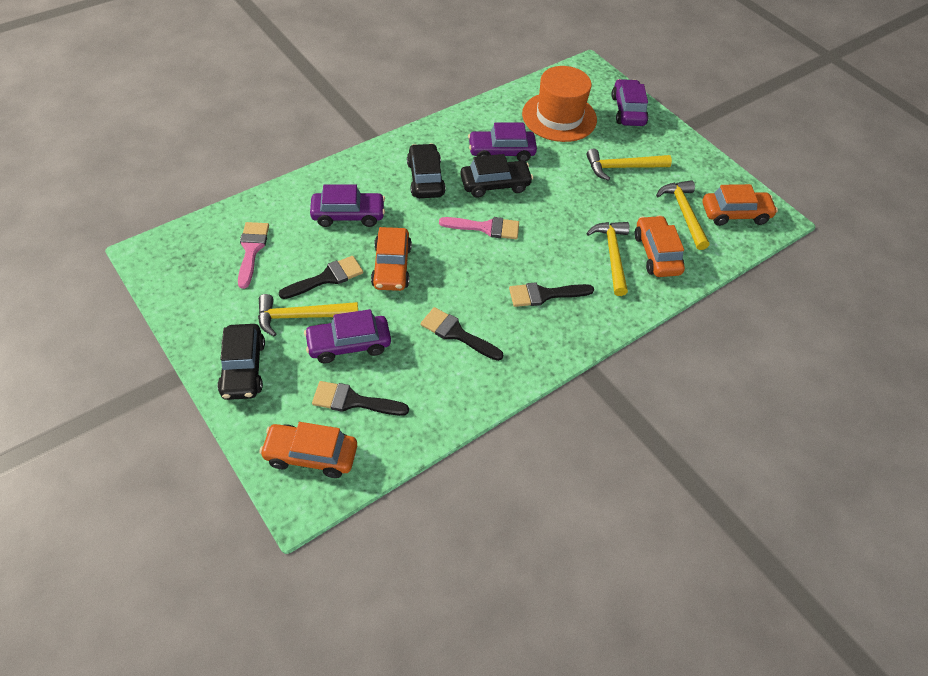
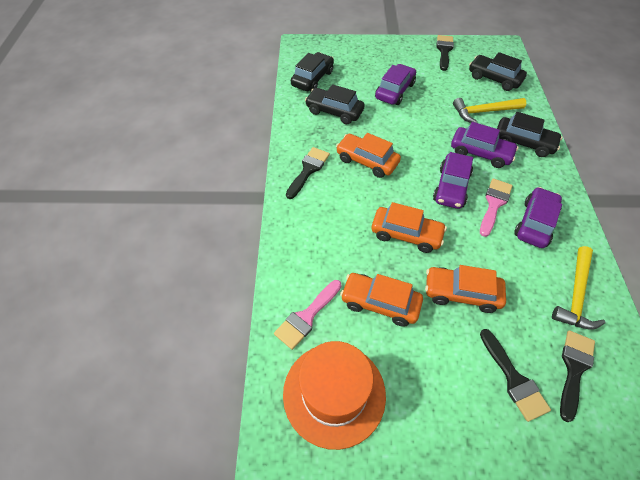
black car: [218,324,265,400] [407,143,446,198] [460,154,533,198] = 3 -> [291,52,334,91] [305,84,365,124] [469,52,527,91] [497,112,563,157] = 4
yellow hammer: [258,294,358,337] [586,148,672,181] [587,222,630,296] [656,180,709,250] = 4 -> [453,98,527,123] [552,246,606,330] = 2

